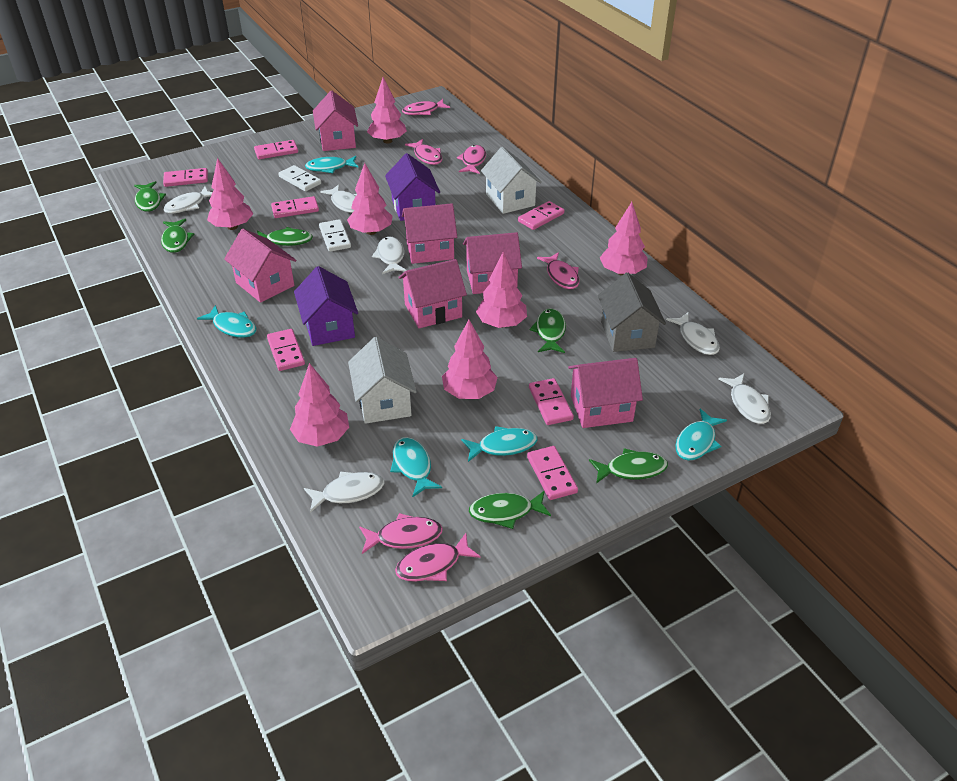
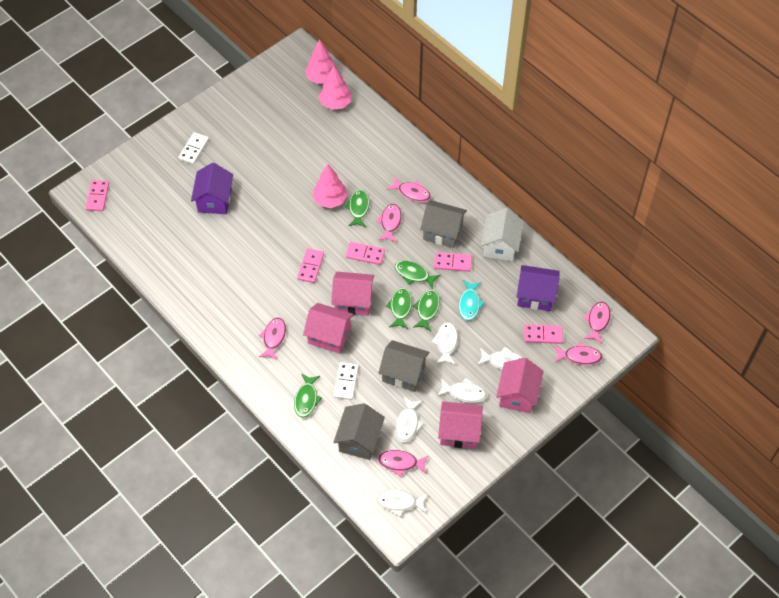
green fish: [134,181,166,212] [161,219,194,253] [257,227,313,246] [469,490,551,529] [529,308,566,353] [589,448,668,484] = 6 -> [294,373,322,418] [345,189,369,227] [386,288,412,329] [395,261,441,290] [413,290,440,331] = 5
grey house: [598,272,666,352] = 1 -> [333,403,385,460] [379,340,429,392] [420,201,467,248] = 3
pink domino: [163,168,208,187] [254,140,298,159] [267,329,305,371] [271,196,319,218] [518,201,564,230] [527,446,578,500] [529,378,574,425] = 7 -> [86,180,109,211] [297,248,324,283] [346,242,385,265] [434,252,472,272] [524,324,563,344] = 5
pink house: [224,229,296,303] [313,91,358,151] [398,259,467,328] [402,203,457,264] [463,232,522,294] [568,358,643,428] = 6 -> [303,303,354,354] [331,272,374,316] [438,401,483,449] [496,358,544,413] = 4
pink tree: [207,158,253,230] [290,363,349,447] [347,163,393,235] [367,77,407,143] [442,320,498,399] [476,251,527,328] [600,202,648,276] = 7 -> [305,39,338,84] [313,164,347,208] [319,66,352,110] = 3
turquoise fish: [197,305,256,338] [305,156,359,173] [390,437,442,497] [461,426,538,462] [675,409,727,461] = 5 -> [459,280,485,321] = 1
white fish: [163,187,213,214] [304,471,384,513] [320,185,357,213] [372,237,407,274] [666,312,720,355] [719,373,771,424] = 6 -> [376,490,428,517] [395,397,423,442] [432,322,458,364] [437,378,487,403] [477,347,523,369] = 5
white house: [348,337,417,424] [481,147,542,214] = 2 -> [481,208,524,261] = 1

